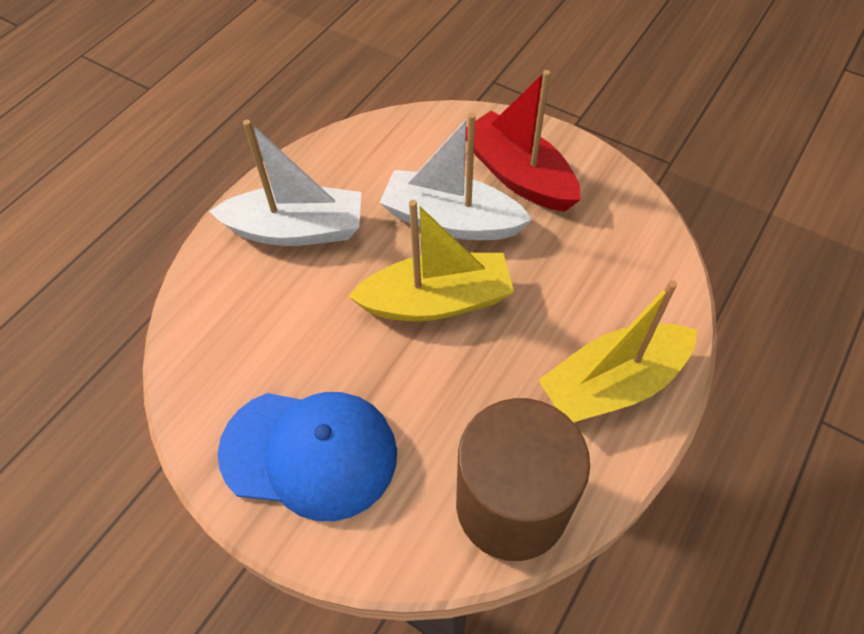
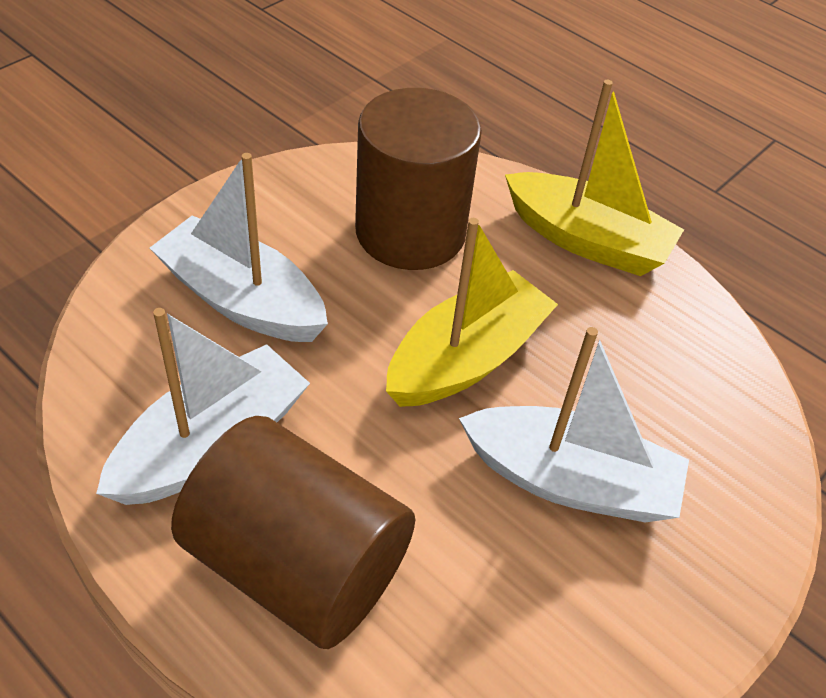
blue cap: [218,392,397,521] = 1 -> none = 0
brown cylinder: [456,398,590,561] = 1 -> [171,416,415,649] [355,88,482,270] = 2
red boat: [466,70,581,211] = 1 -> none = 0
white boat: [209,120,361,246] [379,113,532,240] = 2 -> [96,308,310,505] [150,153,328,342] [459,327,689,522] = 3

